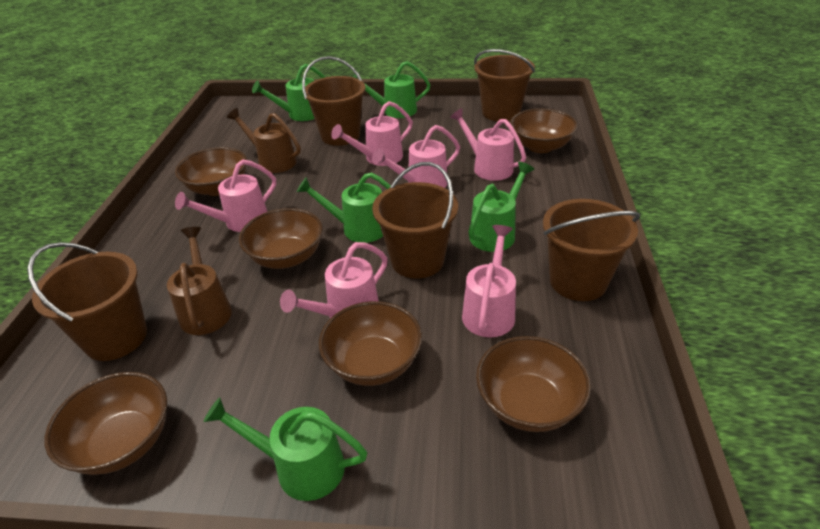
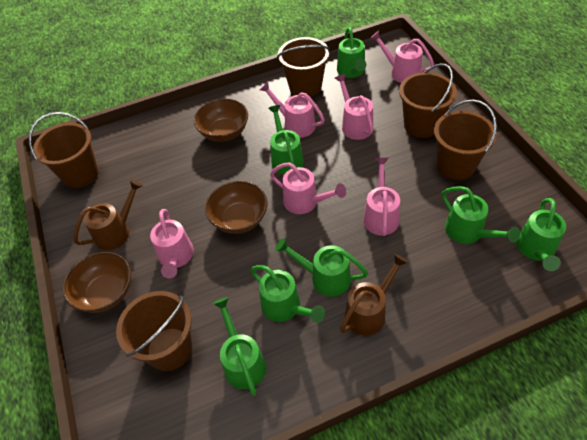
brown bowl: [44,372,167,475] [175,147,247,196] [239,208,323,269] [319,301,422,386] [476,336,591,432] [510,108,577,153] = 6 -> [63,252,131,313] [194,99,248,142] [205,181,267,234] = 3
green watering can: [204,397,367,501] [252,64,325,121] [297,172,391,243] [353,61,430,118] [468,162,534,252] = 5 -> [213,297,266,396] [250,265,325,323] [268,105,304,175] [275,238,368,297] [337,27,366,78] [442,186,520,244] [516,198,566,271] = 7

